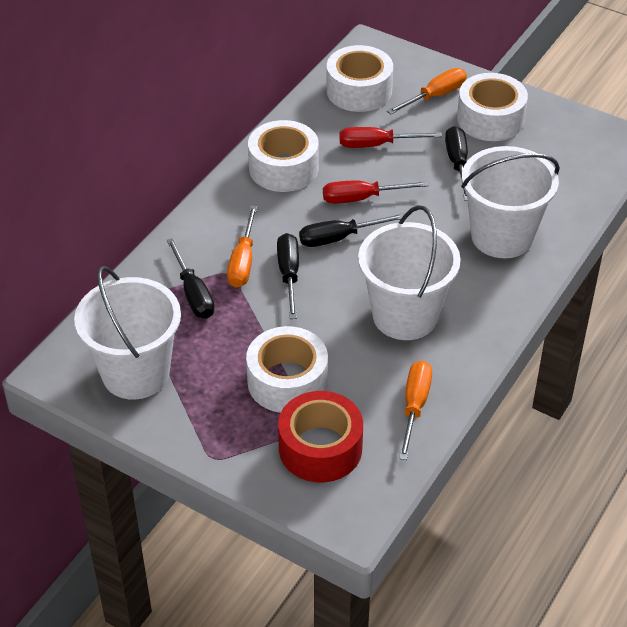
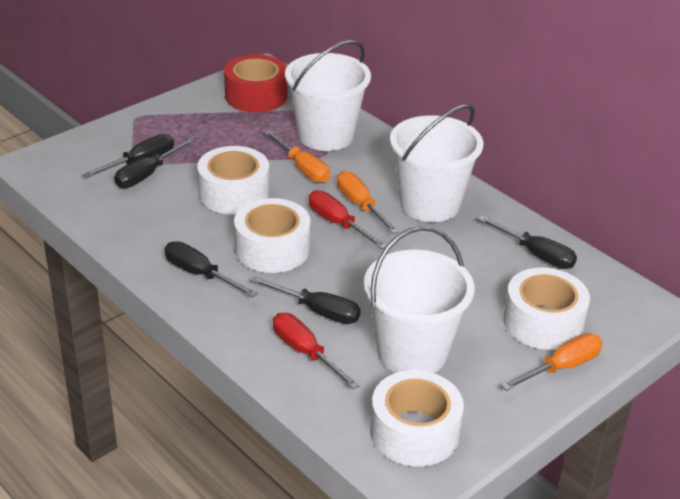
black screwdriver: [167,238,215,319] [277,233,299,319] [299,213,404,247] [445,126,468,201] = 4 -> [83,134,174,178] [114,138,195,188] [164,241,257,297] [251,276,361,324] [478,216,577,269] = 5

